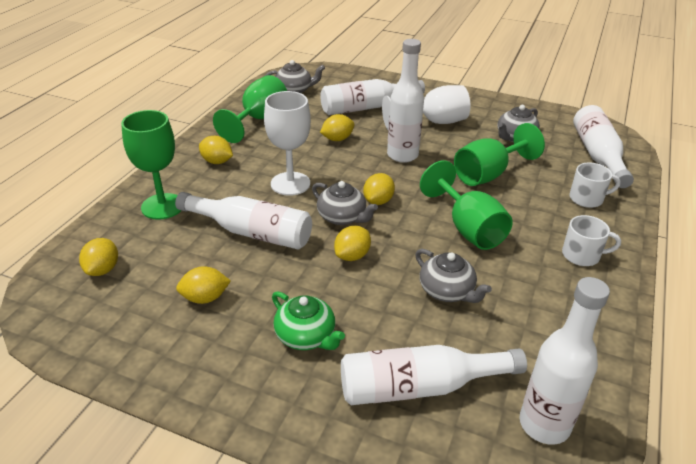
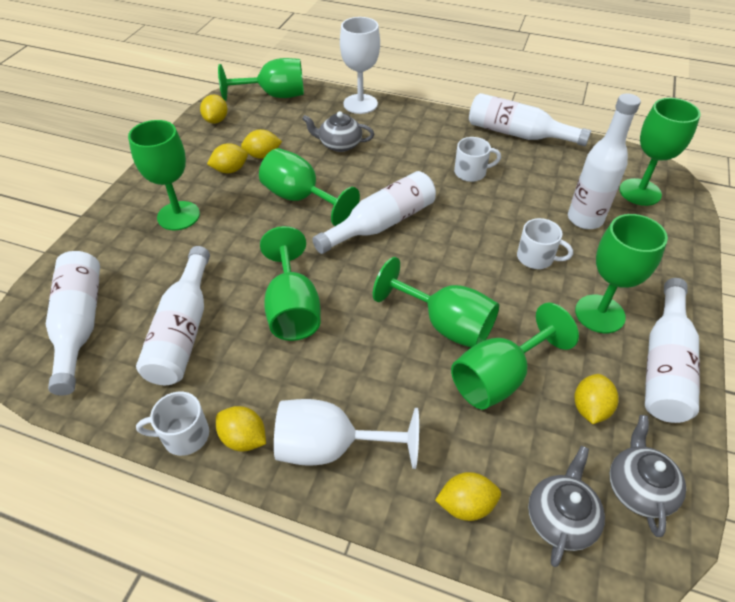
green goblet: [121,110,181,220] [213,75,287,143] [420,160,513,250] [454,123,545,186] = 4 -> [128,120,200,230] [218,58,304,101] [259,148,360,226] [260,226,321,341] [373,257,499,348] [451,303,579,409] [575,214,668,333] [619,98,701,206] = 8
green teapot: [272,291,345,350] = 1 -> none = 0
grey teapot: [265,60,325,93] [312,181,378,225] [415,249,492,303] [497,105,540,142] = 4 -> [302,111,374,152] [528,446,605,567] [610,415,686,537] = 3
white mug: [562,215,621,266] [570,162,621,208] = 2 -> [136,392,209,456] [454,137,501,182] [517,218,573,269] = 3

